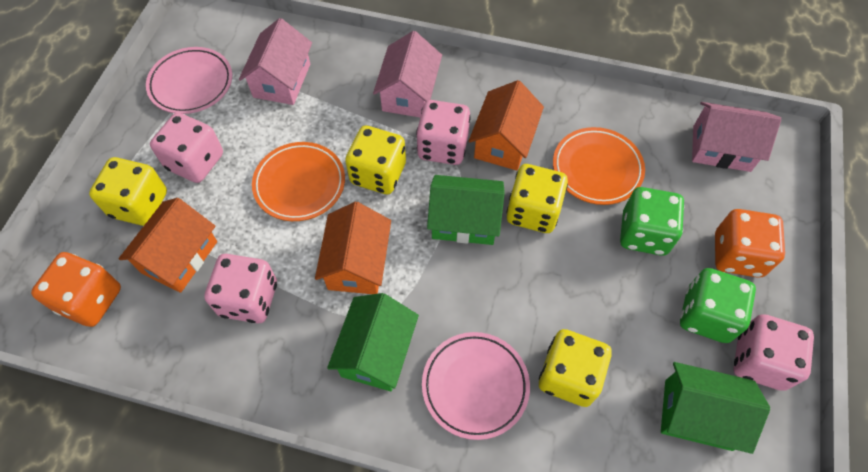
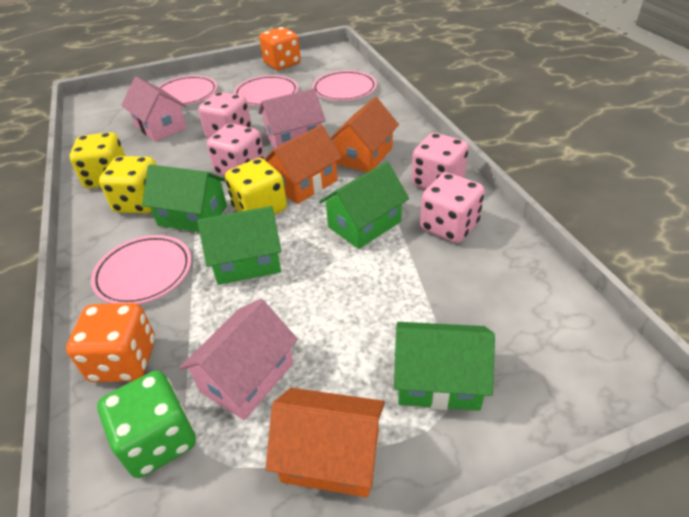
green dice: [620,187,684,256] [680,268,756,343] = 2 -> [97,371,196,478] = 1
green house: [327,293,419,391] [427,175,505,245] [661,362,770,454] = 3 -> [142,165,227,232] [197,206,282,285] [319,162,409,249] [394,322,495,411] = 4
orange plate: [252,142,345,221] [553,127,645,205] = 2 -> none = 0
pink plate: [146,47,232,114] [422,332,530,440] = 2 -> [91,235,192,304] [158,75,217,106] [234,75,298,106] [312,70,377,101] = 4
yellow dice: [89,157,167,226] [345,126,406,194] [506,164,568,233] [539,329,612,407] = 4 -> [69,132,125,188] [99,156,156,213] [225,158,287,215] = 3

